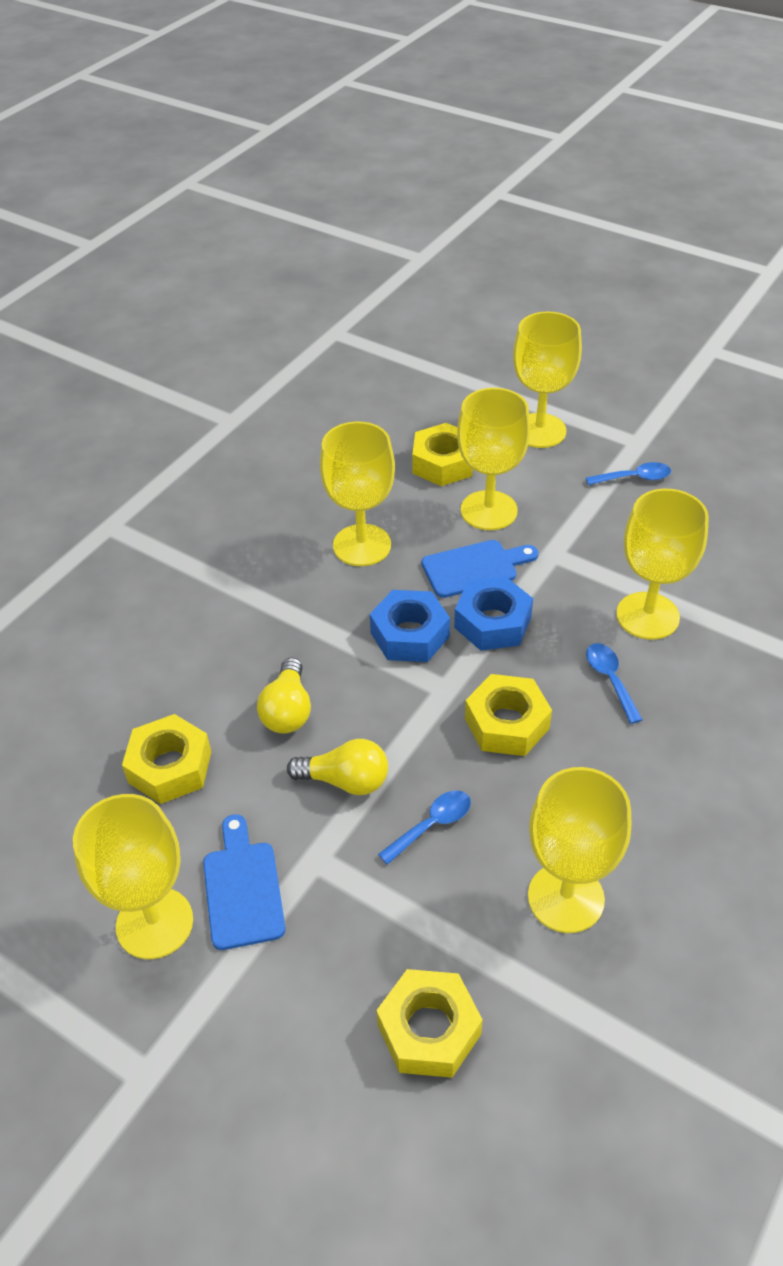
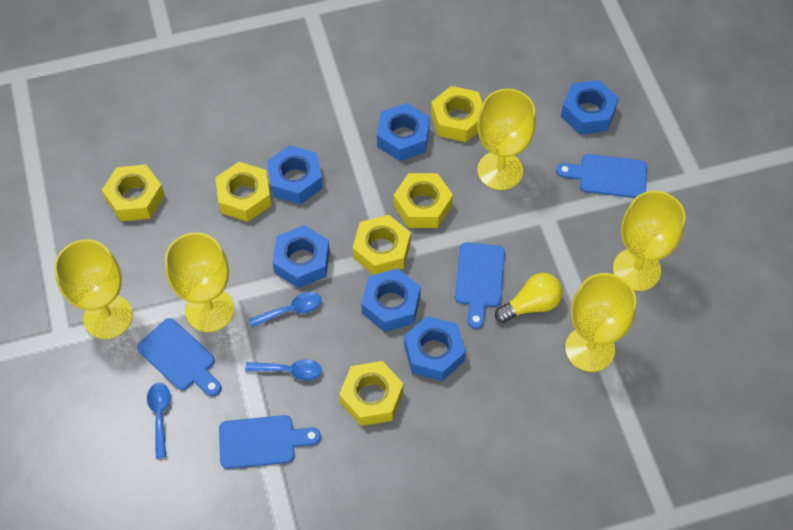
blue cutting board: [203,814,285,950] [422,540,539,598] = 2 -> [137,318,221,396] [219,415,321,469] [455,243,505,329] [556,154,647,198] = 4
blue nut: [370,590,450,662] [454,577,533,651] = 2 -> [267,145,323,205] [272,225,330,288] [361,268,421,332] [377,103,430,161] [404,316,466,381] [561,80,619,135] = 6
yellow goblet: [73,794,193,959] [320,422,395,566] [457,388,530,530] [513,312,582,448] [528,767,631,933] [616,489,709,640] = 6 -> [54,239,133,339] [165,233,234,332] [477,89,536,190] [565,273,636,372] [613,191,686,291] = 5
yellow light bulb: [257,657,311,734] [287,739,388,795] = 2 -> [495,273,563,323] = 1
yellow nut: [122,714,211,804] [377,969,483,1078] [412,423,473,486] [465,674,552,756] = 4 -> [102,164,165,221] [215,162,272,222] [339,361,403,426] [352,215,411,275] [394,173,453,228] [431,86,483,142] = 6

